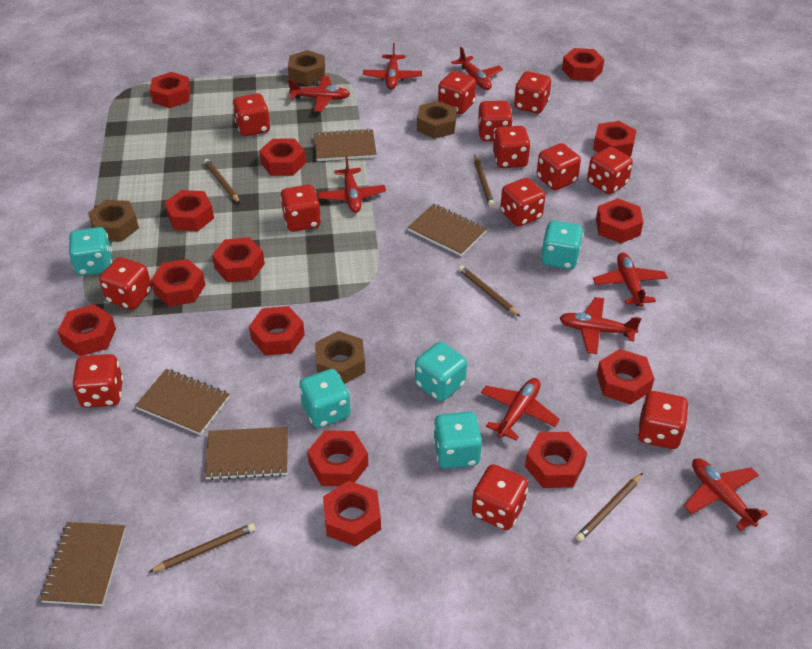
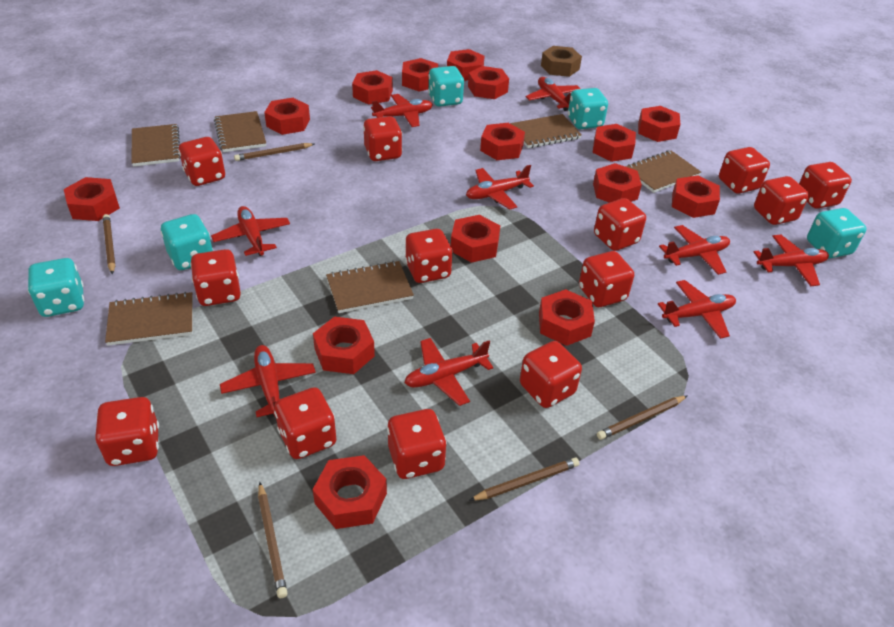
brown notebook: [40,522,126,606] [135,369,230,435] [205,427,288,480] [314,129,377,161] [408,204,487,256] = 5 -> [105,292,193,346] [131,124,181,167] [214,111,266,152] [326,261,414,313] [510,114,582,148] [625,150,701,193] = 6
brown nut: [88,200,139,242] [288,50,325,85] [315,331,365,384] [417,101,457,139] = 4 -> [541,46,582,77] = 1
red nut: [58,304,116,356] [150,72,191,108] [151,259,205,307] [165,190,214,231] [212,237,265,282] [249,306,305,356] [259,139,306,176] [307,430,368,486] [323,481,381,547] [525,432,587,488] [562,48,604,81] [593,121,637,156] [596,198,643,243] [597,349,655,405] = 14 -> [64,177,120,221] [264,98,310,135] [313,317,375,374] [313,455,387,529] [352,70,393,105] [402,58,438,92] [447,49,485,81] [451,215,500,263] [468,66,509,99] [480,123,525,160] [539,289,595,346] [593,124,636,162] [593,163,642,203] [638,106,680,142] [672,175,720,218] = 15
red plane: [288,76,350,112] [318,156,386,213] [363,43,422,89] [451,47,503,90] [481,378,560,441] [560,297,641,354] [593,253,668,307] [684,458,768,531] = 8 -> [211,206,290,256] [220,345,316,417] [371,94,433,127] [404,338,493,406] [466,165,534,210] [526,77,581,111] [658,280,736,339] [659,225,730,275] [754,235,829,286] = 9

